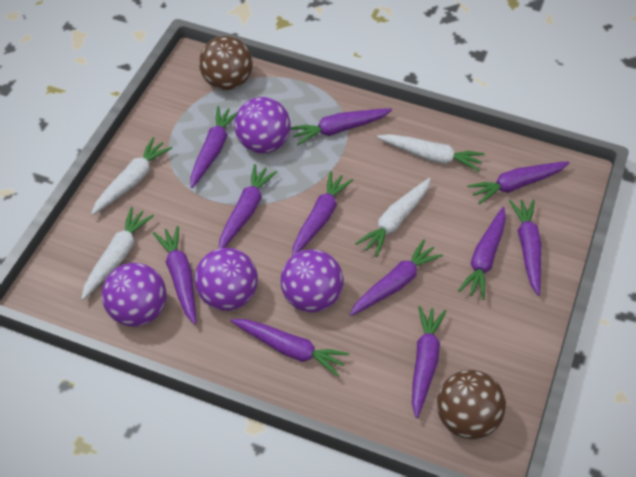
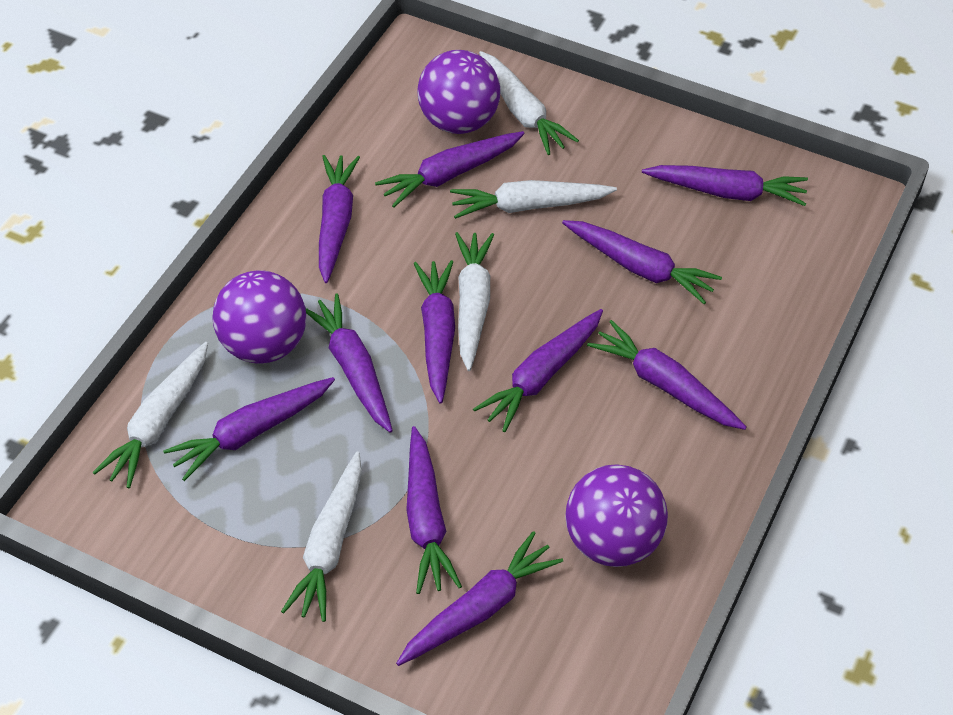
brown ball: [199,36,253,90] [437,370,506,439] = 2 -> none = 0
purple ball: [102,263,167,326] [195,248,258,311] [234,97,291,153] [280,249,343,312] = 4 -> [212,270,306,364] [417,50,500,134] [565,464,668,567] = 3
white carrot: [81,207,154,300] [91,137,172,215] [355,178,431,257] [377,134,485,172] = 4 -> [92,342,208,488] [281,451,362,622] [450,180,617,219] [455,232,494,371] [479,51,579,155] = 5

